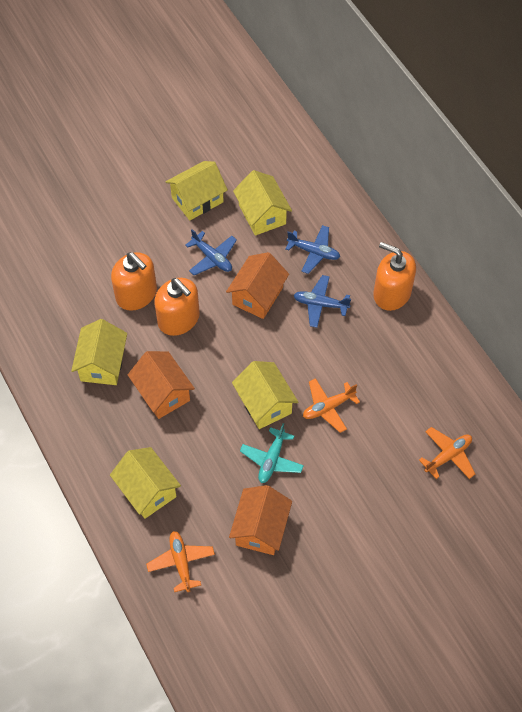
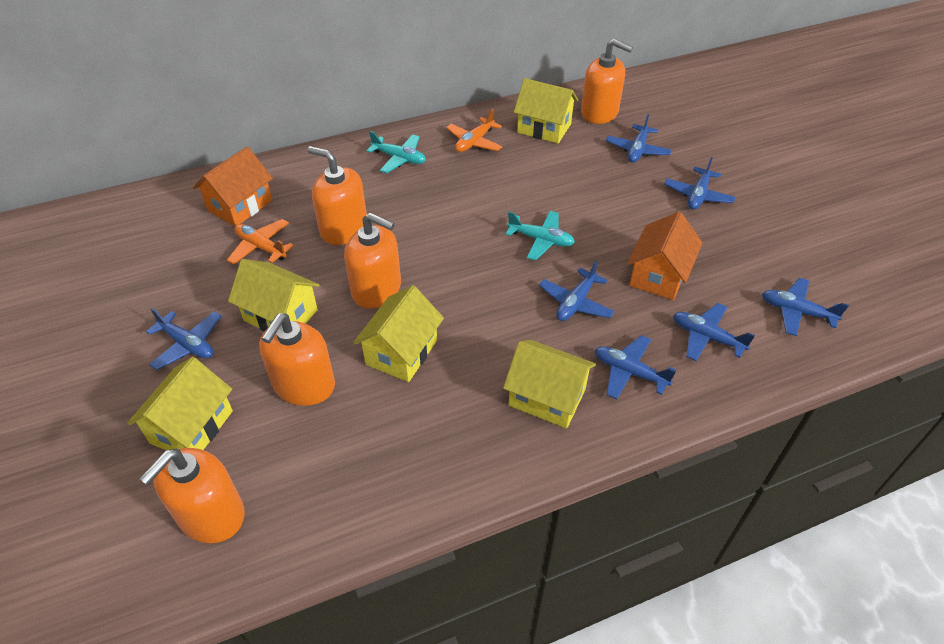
blue plane: [185,229,237,275] [285,225,340,274] [293,275,351,328] = 3 -> [146,308,222,370] [539,260,615,321] [595,335,676,399] [606,114,672,163] [664,157,736,210] [673,303,755,361] [762,278,849,336] = 7
orange house: [128,351,195,419] [226,252,289,319] [229,485,292,555] = 3 -> [193,147,273,226] [627,212,703,300] = 2
orange plane: [146,531,215,592] [303,378,360,433] [419,427,475,479] = 3 -> [227,219,294,265] [446,109,503,152] = 2
orange soap dispenser: [111,252,157,311] [154,278,200,336] [373,242,416,311] = 3 -> [140,448,245,543] [259,313,335,406] [307,146,367,245] [344,212,401,308] [581,39,633,124] = 5
turquoise plane: [240,423,304,483] = 1 -> [367,131,426,173] [506,211,575,261] = 2

